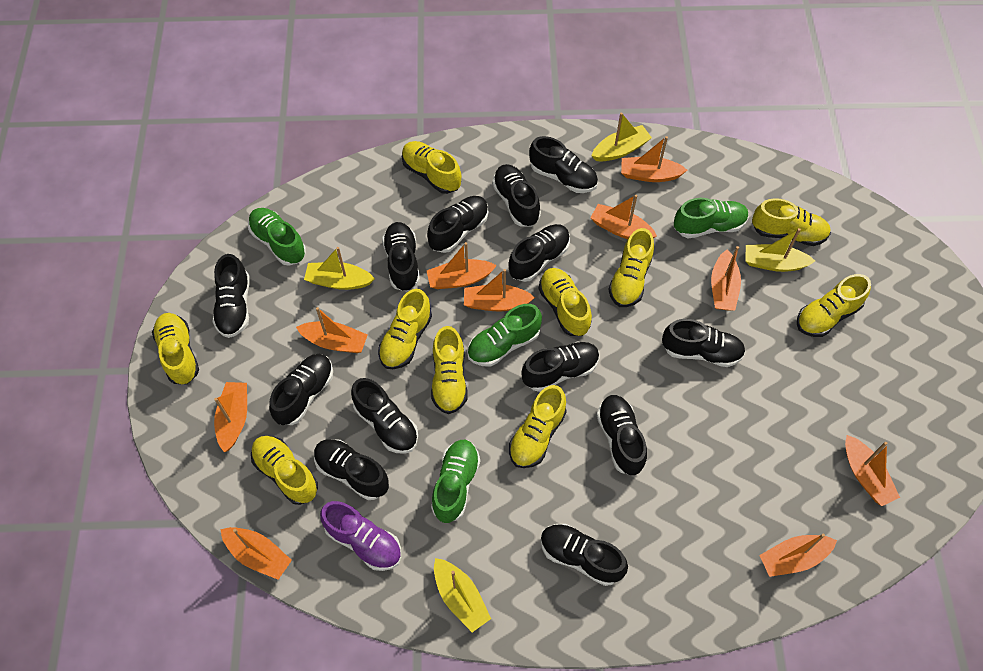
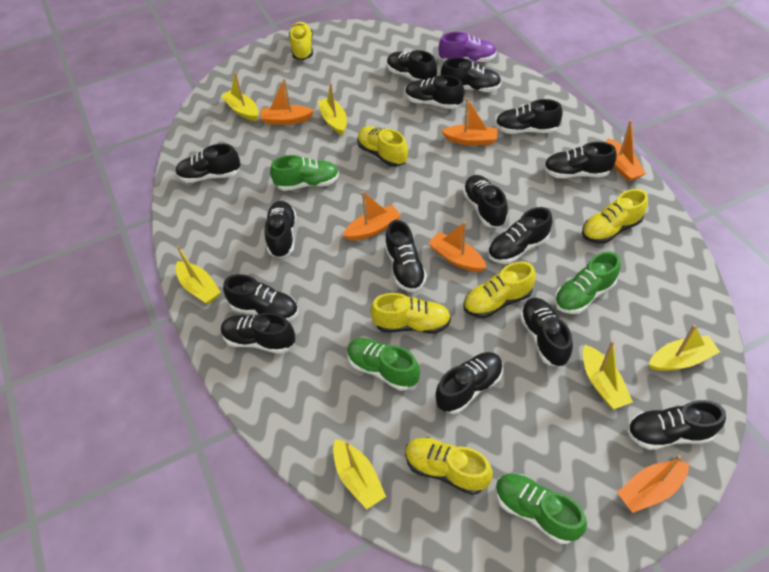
black shoe: [213,254,250,338] [269,354,333,425] [314,439,389,500] [351,378,418,454] [382,222,420,291] [427,196,489,253] [492,164,541,227] [508,224,570,282] [521,341,600,392] [529,136,598,193] [541,524,628,586] [597,395,647,475] [662,319,745,367] = 13 -> [176,144,241,183] [221,313,295,354] [223,274,298,322] [265,201,296,258] [385,220,427,292] [387,50,437,81] [405,75,464,109] [436,352,503,414] [441,58,501,92] [463,175,508,227] [488,207,552,264] [495,99,563,134] [520,298,573,367] [544,142,617,178] [627,400,726,450] = 15
orange boat: [214,382,247,452] [220,527,292,580] [296,307,368,353] [427,242,497,289] [464,269,535,312] [591,195,657,239] [621,136,687,182] [711,246,741,311] [759,533,837,577] [845,435,900,506] = 10 -> [260,78,314,125] [343,191,401,241] [428,221,486,272] [441,98,498,145] [606,120,646,182] [617,455,689,513] = 6
yellow boat: [304,247,375,290] [434,558,491,632] [591,112,652,162] [745,228,815,272] = 4 -> [176,246,221,304] [221,72,258,121] [318,83,347,135] [333,439,386,509] [583,341,633,409] [649,325,720,371] = 6
yellow shoe: [152,313,199,384] [251,436,318,505] [378,289,432,369] [402,141,461,194] [431,326,468,414] [509,385,567,468] [539,268,592,336] [608,228,654,307] [752,198,831,246] [797,274,871,337] = 10 -> [289,22,313,60] [357,126,408,167] [370,293,451,334] [405,437,493,495] [463,261,536,318] [582,189,648,244] = 6

